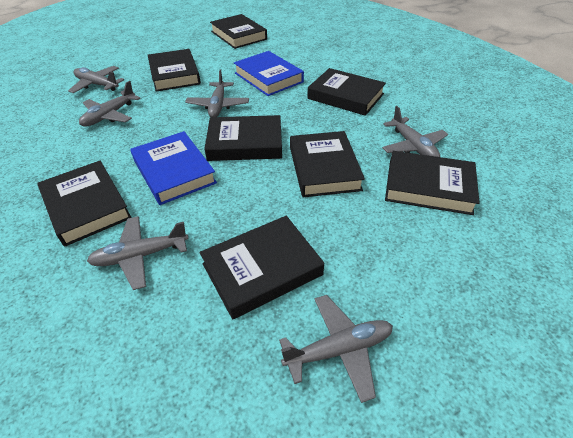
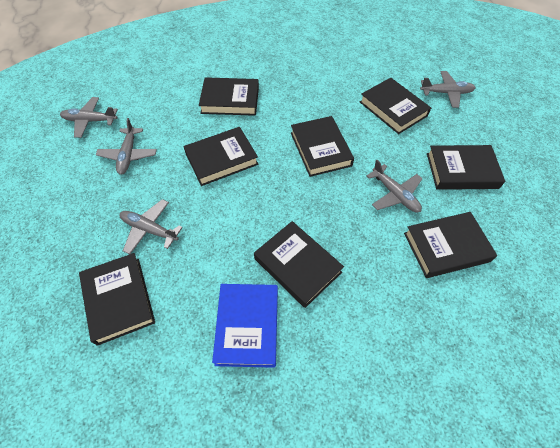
blue book: [130,131,217,205] [234,51,304,96] = 2 -> [212,284,278,368] = 1
grey plane: [68,66,124,93] [79,81,141,126] [87,216,189,290] [185,69,249,117] [279,295,393,403] [382,106,448,157] = 6 -> [60,97,118,138] [96,118,157,175] [119,199,183,254] [367,160,423,213] [420,71,476,108] = 5

